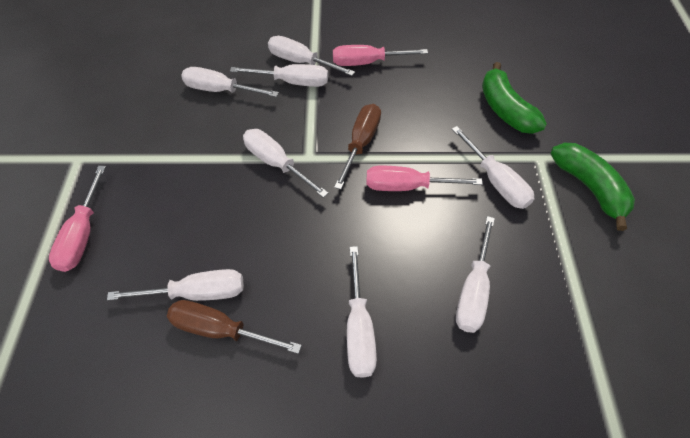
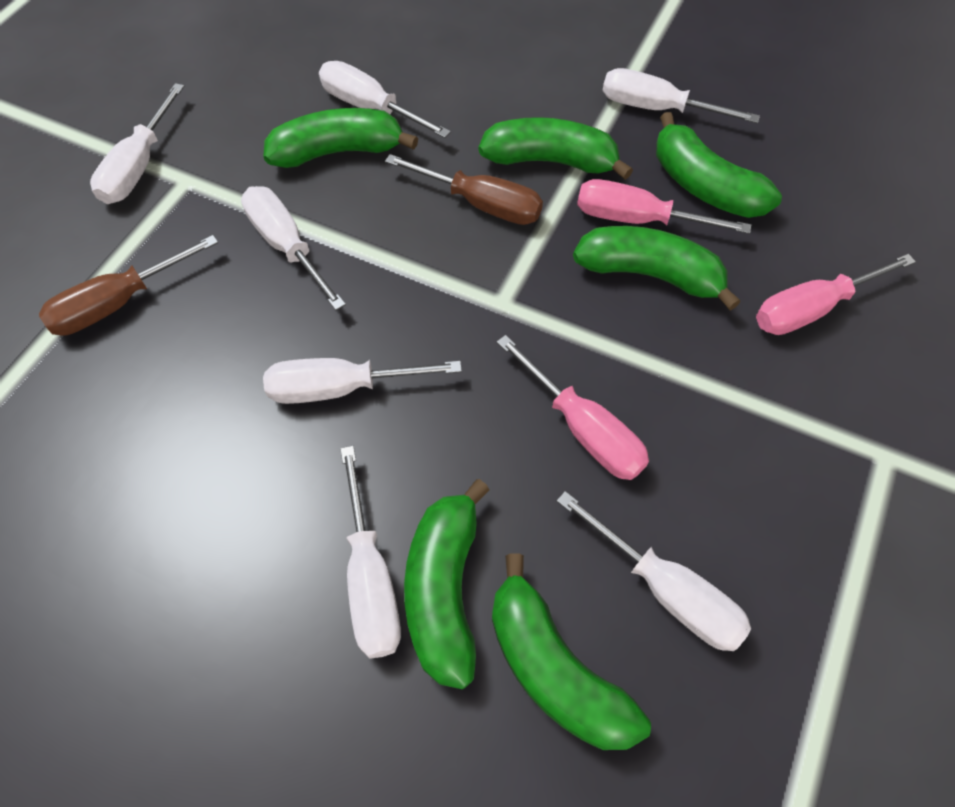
green banana: [482,62,547,134] [551,143,635,231] = 2 -> [263,108,418,168] [404,479,490,689] [479,117,633,180] [492,553,651,750] [573,226,740,311] [656,112,782,218] = 6
white screwdriver: [107,269,244,301] [181,67,279,97] [230,64,328,87] [243,129,328,198] [268,36,355,76] [347,246,377,378] [452,126,534,209] [456,216,495,333] = 8 -> [90,83,184,204] [241,186,346,310] [263,358,462,404] [319,61,451,138] [340,446,401,659] [557,491,751,651] [602,68,760,123] = 7

